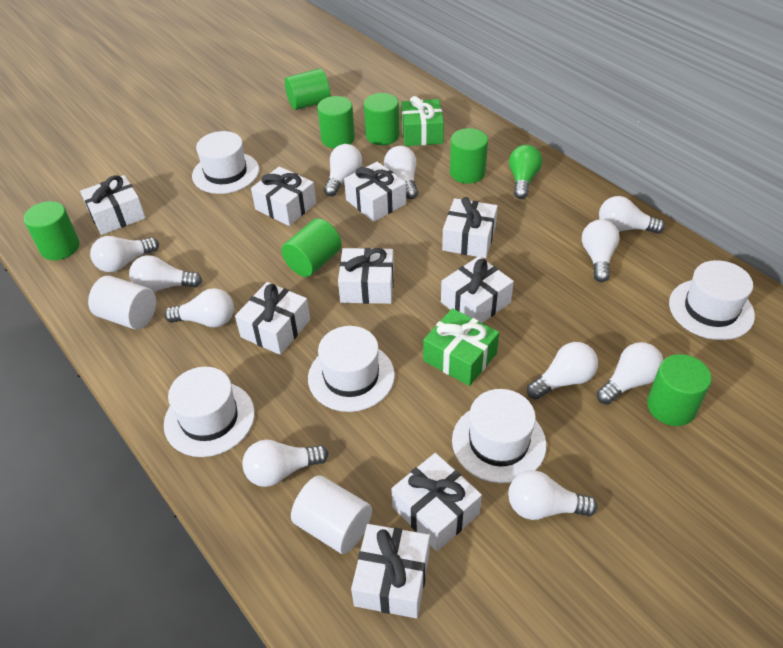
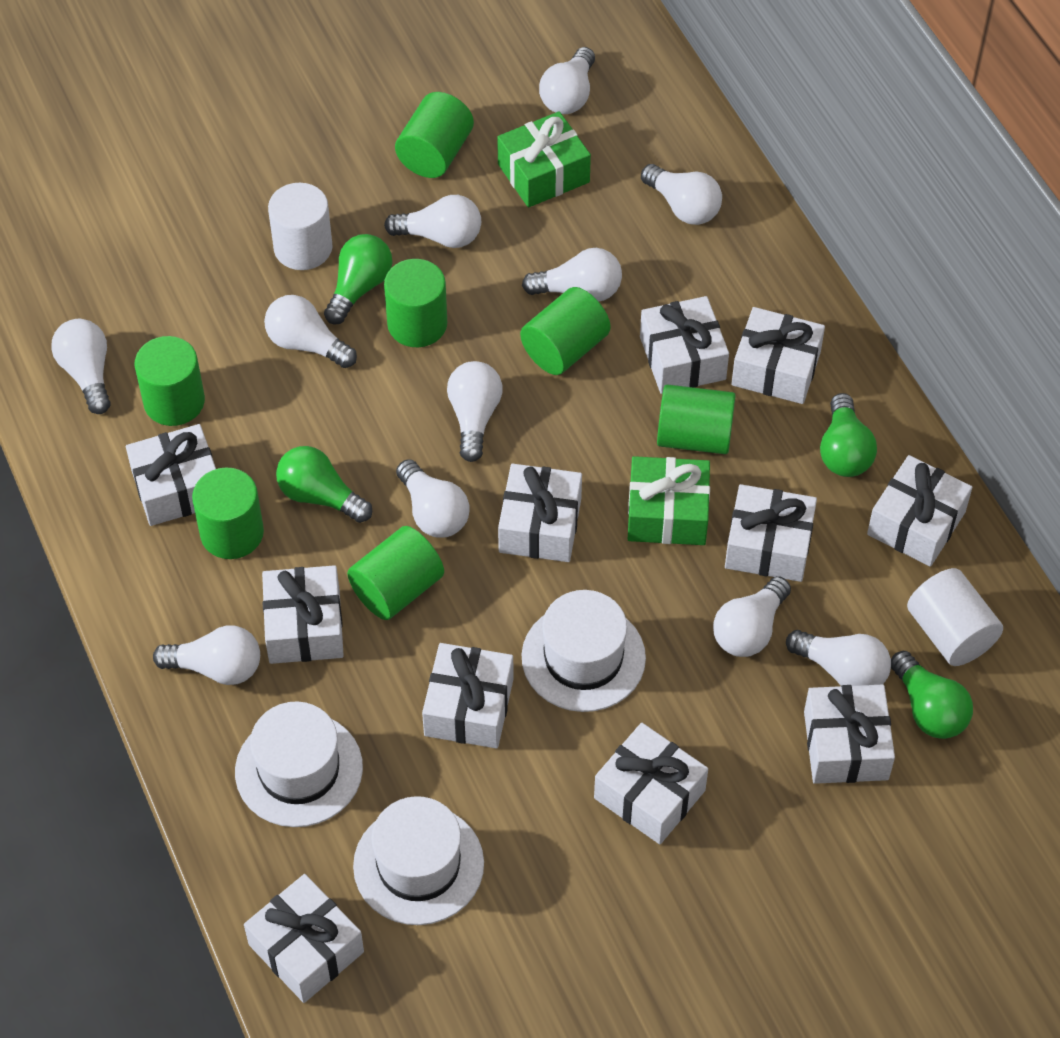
green light bulb: [509,145,542,199] = 1 -> [276,446,372,523] [324,234,392,324] [820,393,877,477] [891,651,973,739] = 4
white gift: [80,175,146,235] [235,282,310,355] [251,166,316,226] [338,248,394,304] [344,162,406,222] [351,524,430,618] [391,453,482,551] [441,256,514,323] [442,197,498,258] = 9 -> [126,424,216,526] [244,874,364,1003] [262,565,344,664] [422,643,514,749] [498,464,582,562] [594,723,708,844] [640,296,729,394] [725,484,817,582] [731,307,825,404] [804,684,895,784] [867,455,972,567] = 11
white hat: [164,367,255,457] [192,131,259,194] [308,326,395,412] [452,389,546,483] [669,260,755,340] = 5 -> [235,702,363,827] [353,796,484,925] [522,590,646,712] = 3

